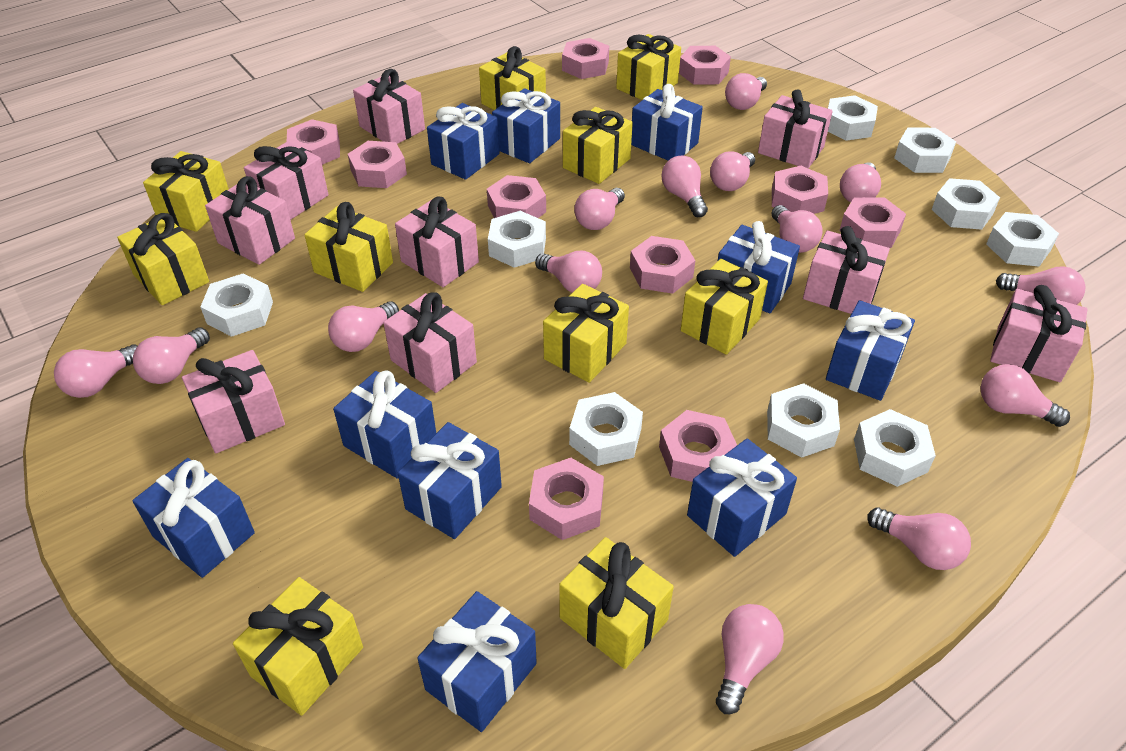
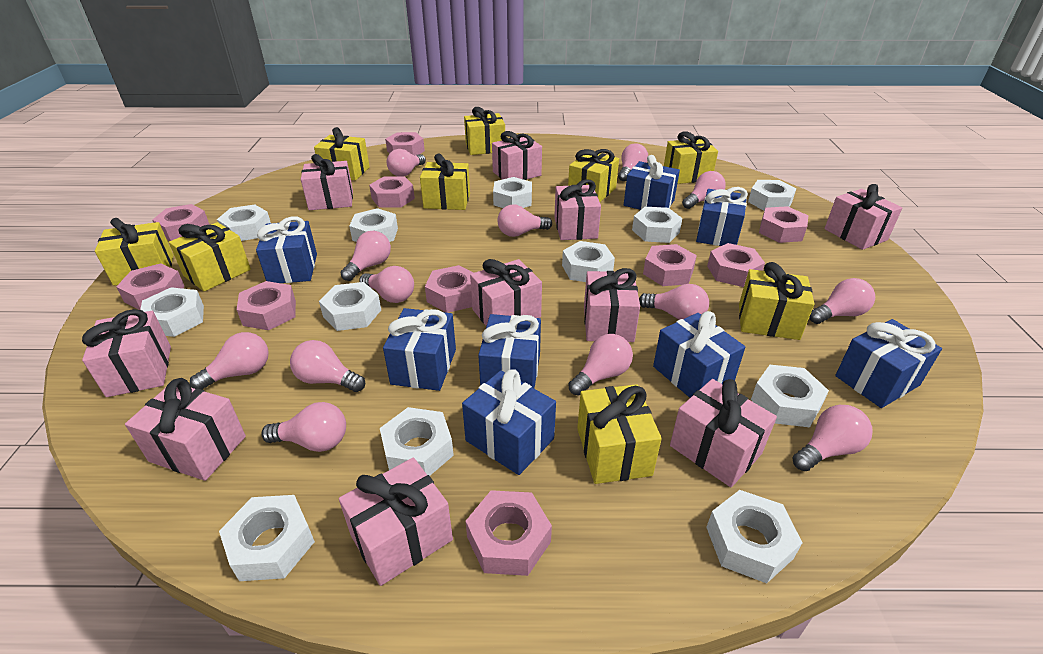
blue gift: [132,458,255,578] [333,370,436,479] [398,422,502,539] [417,591,537,732] [427,103,499,180] [492,88,560,163] [631,84,703,161] [687,438,797,557] [717,221,800,313] [826,300,915,401] = 10 -> [256,216,317,283] [383,308,456,391] [462,369,556,475] [478,314,541,388] [624,155,680,210] [653,311,745,398] [696,187,748,246] [835,319,942,408] = 8
pink gift: [182,350,285,453] [205,176,295,265] [244,141,329,220] [353,69,425,144] [383,292,477,393] [395,197,479,287] [758,90,833,169] [803,226,890,314] [990,285,1088,382] = 9 -> [82,309,171,397] [125,378,246,481] [301,154,353,210] [339,457,453,586] [470,259,542,326] [492,131,542,180] [554,179,601,240] [584,268,640,342] [670,379,777,487] [824,184,902,250] = 10
pink light bulb: [54,345,137,398] [133,327,210,384] [328,301,399,352] [535,251,602,293] [574,188,625,230] [661,155,708,217] [710,152,755,191] [716,604,784,714] [725,73,767,110] [772,205,823,253] [840,162,881,202] [867,507,971,570] [980,364,1070,427] [996,266,1086,305] = 14 -> [190,332,269,390] [261,402,346,452] [290,340,365,392] [341,231,391,281] [359,266,414,303] [387,149,426,176] [497,204,552,237] [568,334,633,396] [618,143,648,181] [639,284,709,320] [682,171,726,209] [792,405,873,471] [809,278,875,324] = 13
white nut: [200,273,273,337] [488,211,546,268] [569,392,643,466] [767,383,840,458] [828,95,878,141] [854,409,936,487] [894,128,956,173] [932,178,1000,230] [986,212,1059,267] = 9 -> [140,287,204,337] [217,204,271,241] [219,495,315,581] [319,282,381,331] [349,208,398,242] [380,407,454,476] [493,177,532,208] [562,241,615,282] [632,207,682,243] [706,490,803,583] [748,180,796,211] [751,365,829,427] = 12
yellow gift: [117,213,209,305] [143,151,229,232] [233,577,363,716] [304,202,393,292] [479,46,546,110] [543,284,629,383] [559,537,674,669] [563,107,633,184] [616,34,681,100] [681,259,768,355] = 10 -> [95,218,174,285] [169,222,251,291] [314,127,370,181] [420,154,470,210] [464,107,505,155] [568,149,619,202] [577,384,662,484] [664,131,718,184] [739,262,815,340] = 9

